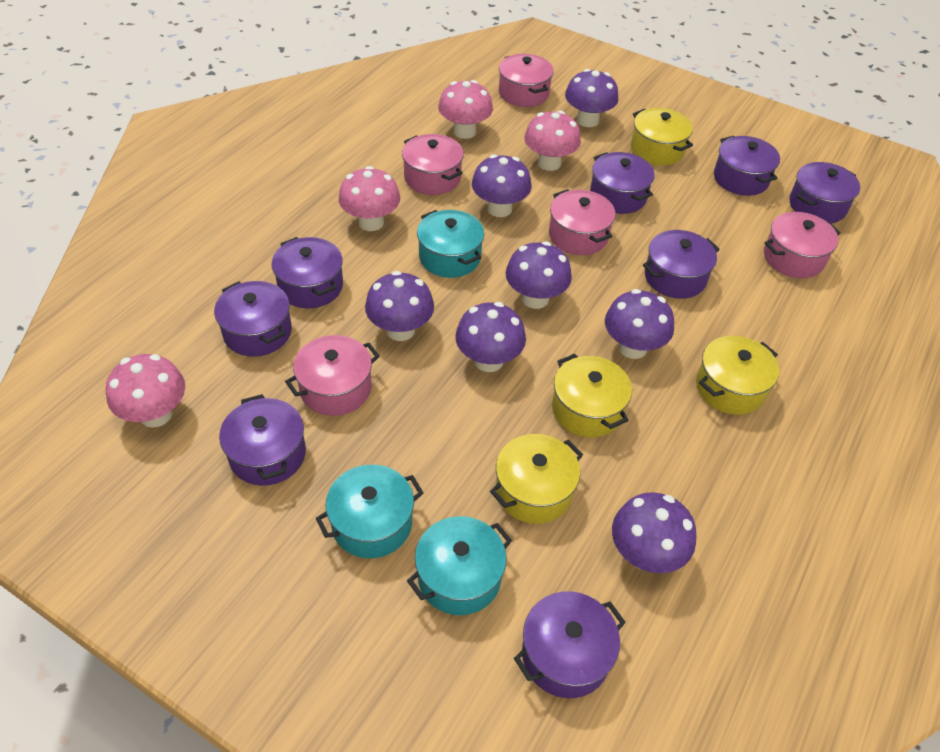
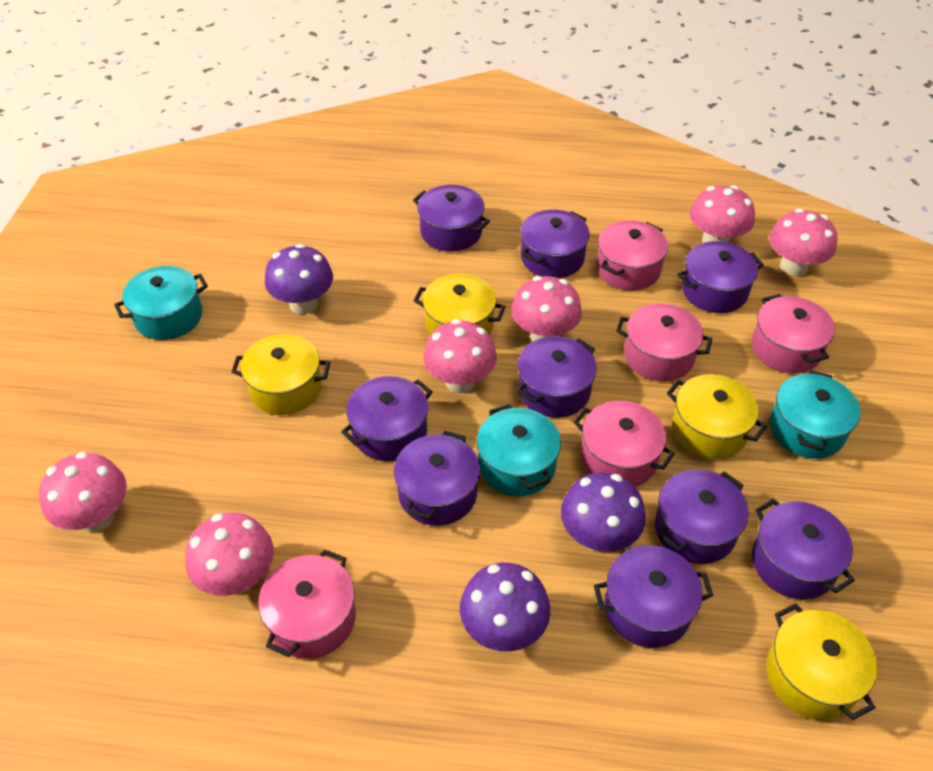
pink mushroom: [106,354,185,428] [339,166,400,231] [438,80,493,139] [524,110,581,171] = 4 -> [39,452,127,532] [185,512,274,596] [423,319,497,393] [511,276,582,342] [690,185,755,243] [769,209,838,277] = 6
purple mushroom: [365,271,434,341] [455,302,526,372] [472,154,532,217] [506,241,572,309] [565,69,618,127] [605,289,674,359] [612,492,696,573] = 7 -> [265,244,333,314] [460,563,550,652] [561,473,645,553] = 3
purple pot: [214,281,292,357] [219,394,306,486] [271,237,343,308] [514,591,626,698] [590,152,655,214] [643,230,720,299] [714,136,780,196] [789,162,860,223] = 8 -> [341,376,432,461] [394,431,480,526] [413,185,490,251] [517,336,597,418] [520,210,590,278] [594,545,713,648] [655,469,749,564] [677,241,764,313] [752,499,855,599] = 9

